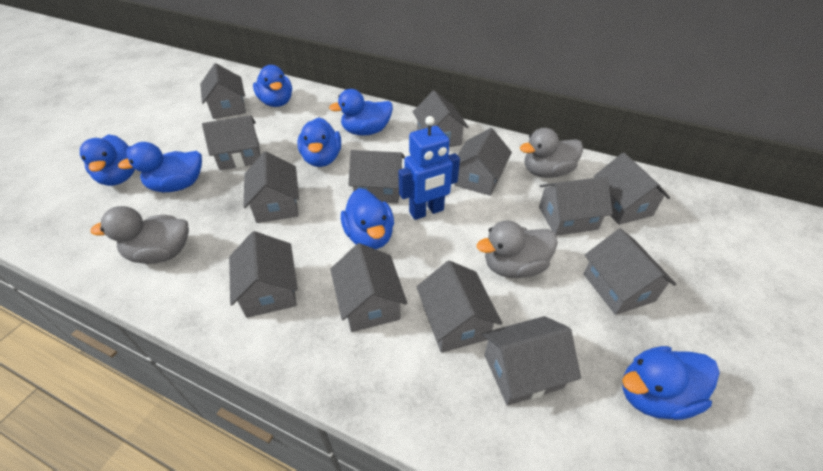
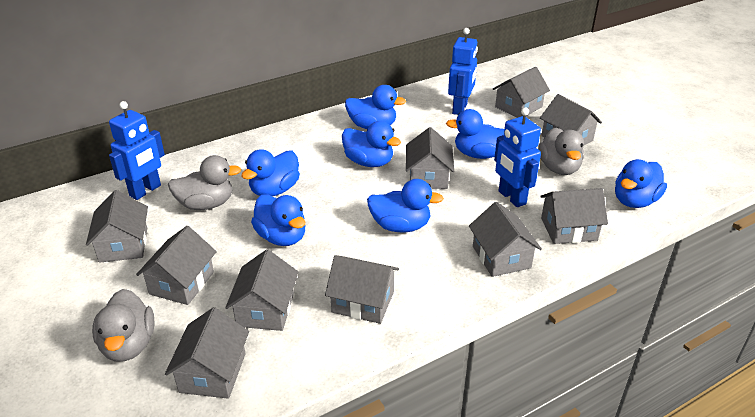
blue robot: [398,116,460,220] = 1 -> [109,101,165,200] [448,28,478,115] [494,108,541,207] = 3
grey house: [200,63,246,119] [202,115,260,171] [229,231,298,318] [244,151,299,223] [330,243,407,332] [348,150,405,203] [413,90,469,147] [416,261,502,353] [454,128,512,196] [482,316,581,406] [539,177,613,236] [584,228,676,315] [594,153,670,225] = 13 -> [86,190,148,263] [136,226,217,305] [165,308,249,399] [225,249,298,331] [325,255,399,324] [406,127,454,189] [469,202,542,277] [493,67,550,118] [540,94,602,145] [540,188,608,244] = 10

